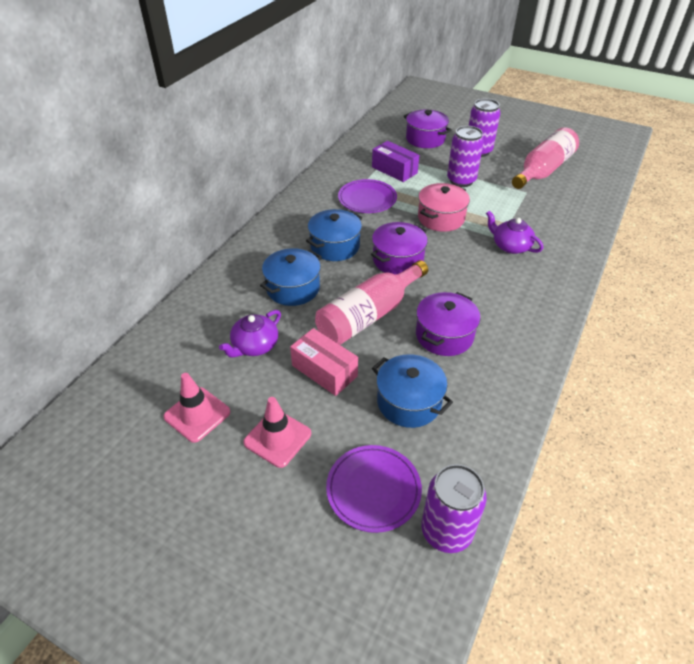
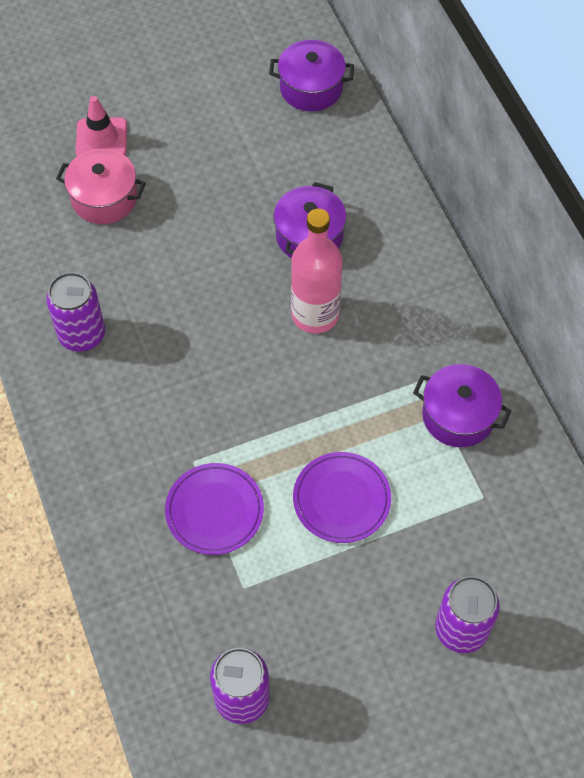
blue pot: [260,248,322,306] [306,209,362,261] [372,354,453,428] = 3 -> none = 0
pink bottle: [315,260,428,345] [512,127,579,189] = 2 -> [291,209,343,334] = 1
pink box: [290,328,358,396] = 1 -> none = 0
pink traffic cone: [163,373,230,443] [243,397,311,468] = 2 -> [76,96,127,156] = 1
purple box: [372,141,419,182] = 1 -> none = 0
purple teapot: [219,310,281,358] [486,210,543,254] = 2 -> none = 0

